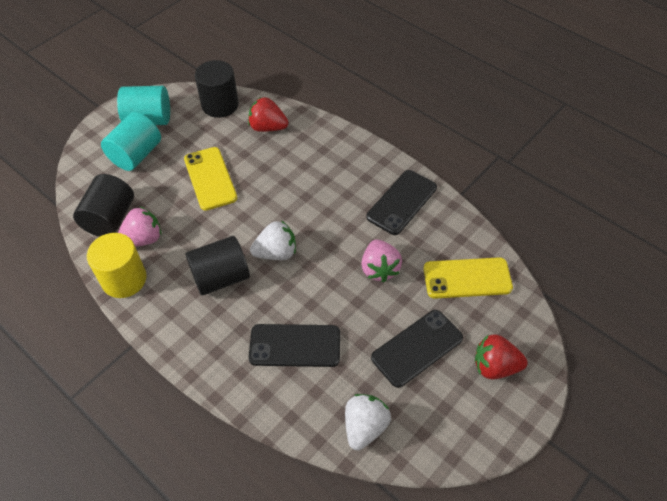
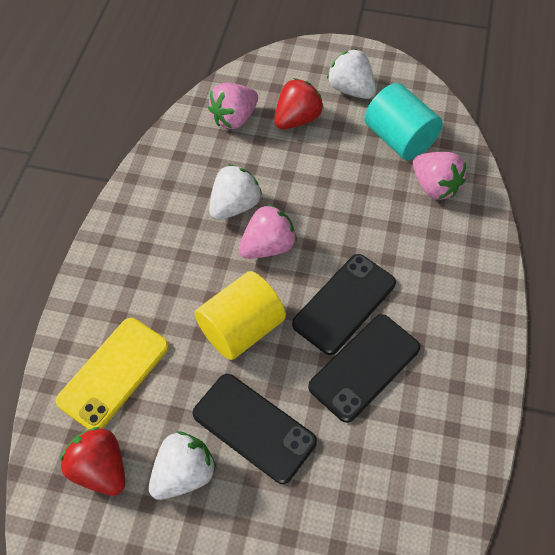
black cylinder: [73,174,134,237] [186,236,250,296] [195,60,239,118] = 3 -> none = 0
pink strawberry: [118,206,161,247] [361,239,402,283] = 2 -> [208,83,258,129] [239,204,297,259] [413,152,466,200] = 3
turquoise cylinder: [101,112,161,171] [117,86,170,125] = 2 -> [364,83,443,161] = 1
white strawberry: [250,220,296,260] [345,394,391,450] = 2 -> [149,431,216,500] [209,164,262,220] [327,49,376,99] = 3
yellow phone: [184,147,237,211] [424,257,513,299] = 2 -> [56,318,169,430] = 1

